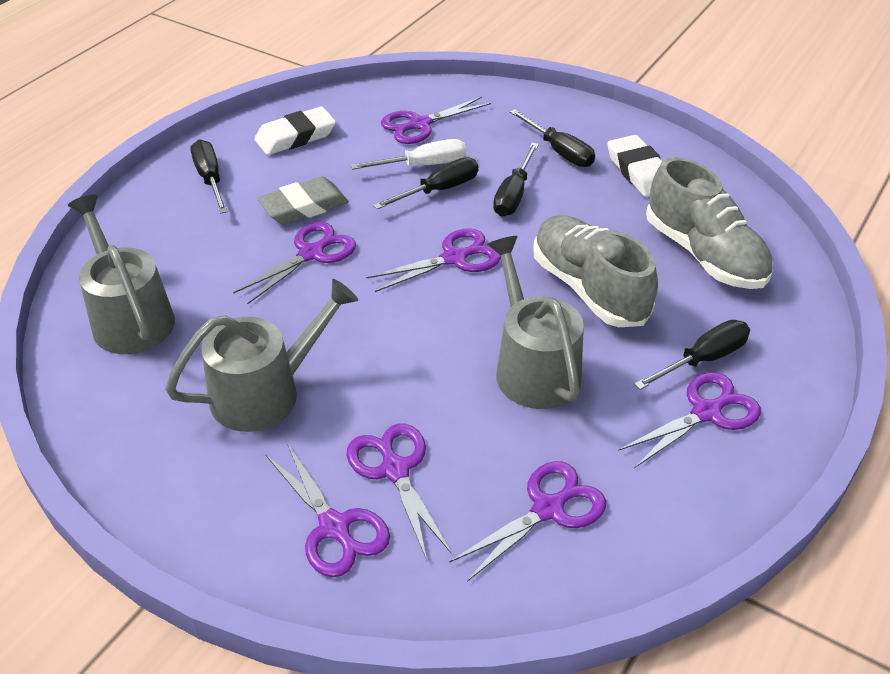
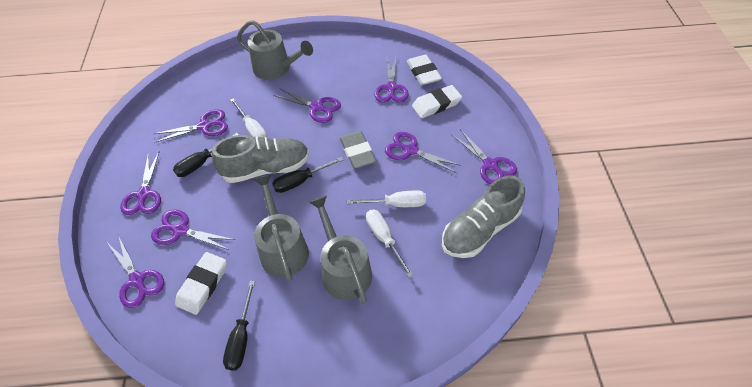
black screwdriver: [191,139,228,214] [373,157,479,209] [493,143,539,216] [510,109,595,167] [634,320,750,390] = 5 -> [173,133,239,177] [223,281,255,371] [272,157,344,193] = 3
purple scissors: [233,222,356,304] [265,443,390,577] [346,424,452,560] [366,228,501,292] [381,97,491,144] [450,461,606,582] [618,372,761,468] = 7 -> [108,235,164,308] [120,151,161,215] [151,209,235,250] [153,109,228,143] [273,88,341,123] [374,57,409,103] [385,132,461,173] [452,129,517,185] = 8
white eraser: [254,106,336,155] [607,135,662,197] = 2 -> [175,252,227,315] [407,55,442,85] [412,85,462,118] = 3
white screwdriver: [350,139,466,170] = 1 -> [230,98,268,138] [347,190,426,207] [366,210,413,277] = 3

